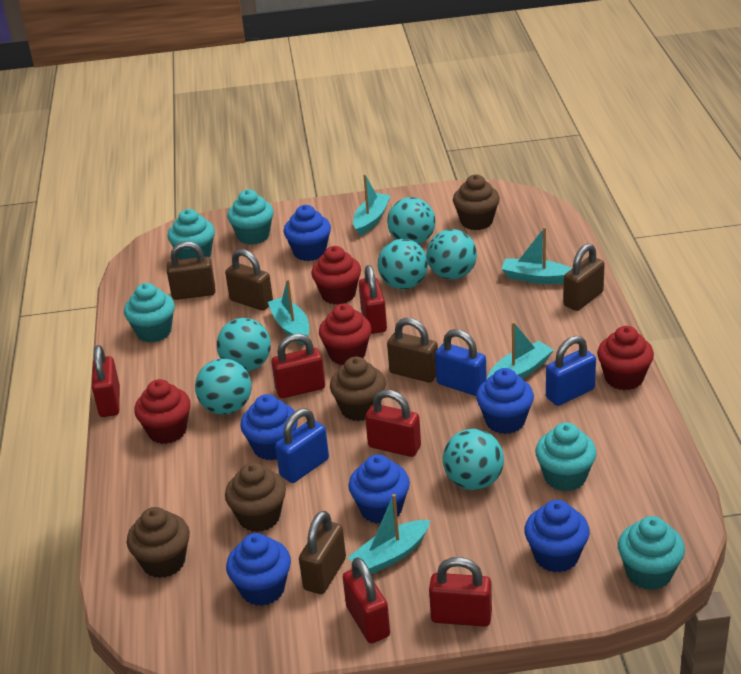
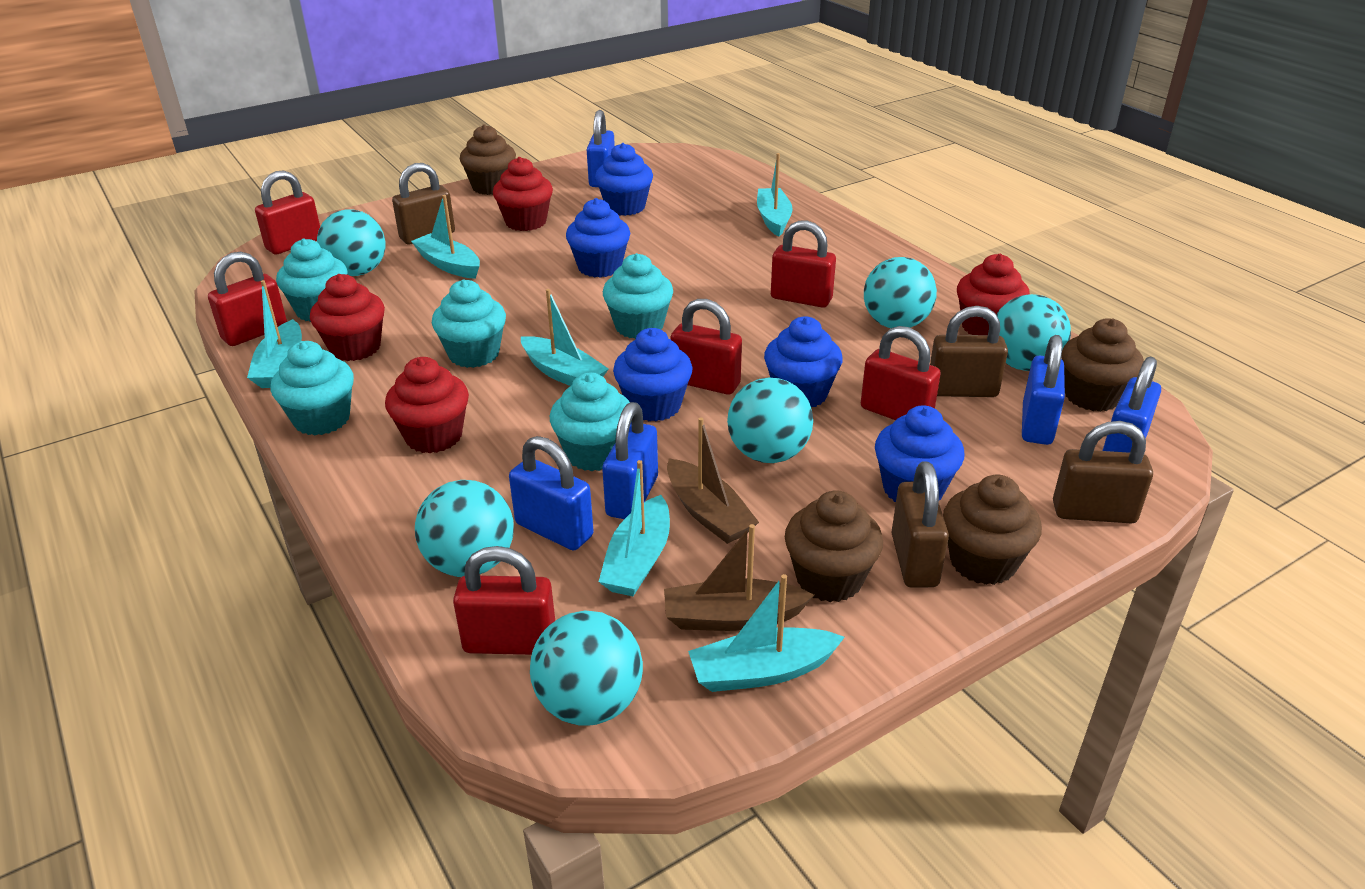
blue cupcake: [226,533,291,606] [240,394,298,460] [284,205,331,261] [348,454,410,524] [476,368,534,434] [524,500,590,572] = 6 -> [566,198,630,278] [595,143,653,216] [613,328,693,421] [764,317,843,407] [875,405,964,502] = 5
blue padlock: [275,408,329,483] [435,329,487,396] [546,336,596,406] = 3 -> [509,436,594,550] [587,110,615,187] [602,402,658,519] [1022,335,1065,445] [1103,357,1161,453] = 5
brown boat: none = 0 -> [664,524,814,631] [667,417,759,544] = 2
brown padlock: [167,241,215,300] [225,249,273,311] [299,511,346,594] [387,318,438,383] [563,244,605,311] = 5 -> [392,163,455,245] [891,461,949,588] [930,306,1008,397] [1053,421,1153,523] = 4
turquoise boat: [268,279,309,345] [347,494,430,574] [353,174,391,236] [487,322,554,379] [501,227,572,284] = 5 -> [247,280,302,388] [411,195,480,279] [521,289,609,386] [598,460,670,596] [688,574,845,692] [757,153,793,236] = 6

